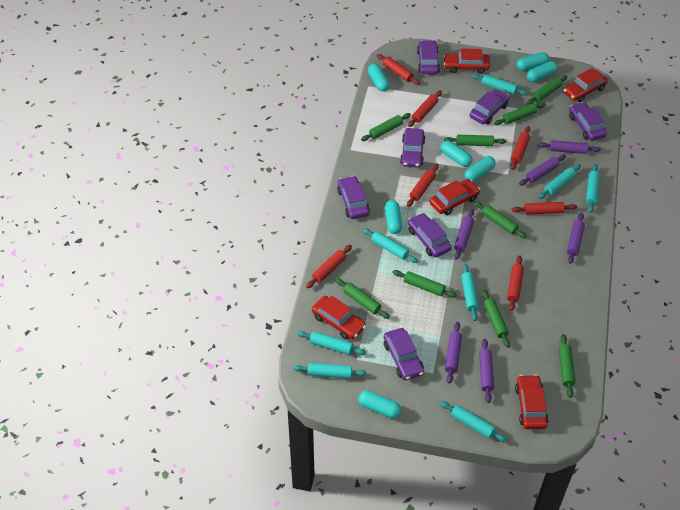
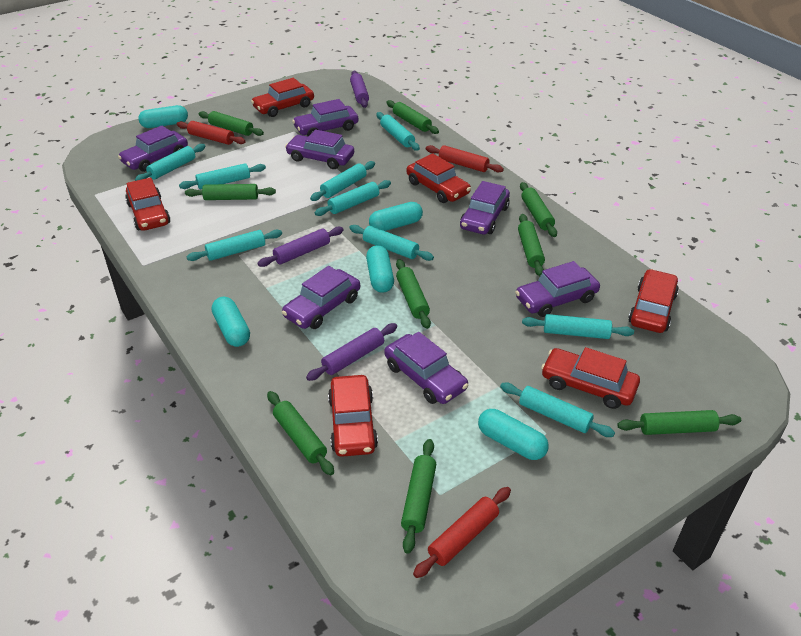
purple rolling pin: [445,322,462,383] [454,209,474,260] [479,339,494,403] [519,155,566,186] [538,140,601,154] [567,213,585,264] = 6 -> [258,227,344,267] [306,323,397,381] [350,71,369,108] = 3
red car: [312,296,366,340] [430,179,480,215] [443,48,490,74] [515,375,548,429] [563,68,608,102] = 5 -> [125,177,170,231] [251,78,314,117] [328,375,378,457] [407,153,471,203] [541,347,640,409] [628,269,679,333] = 6
red rolling pin: [306,245,352,288] [377,54,420,85] [407,164,439,207] [408,90,442,127] [507,255,524,311] [511,126,530,170] [512,202,577,215] = 7 -> [177,121,246,145] [413,487,511,578] [426,145,504,173] = 3
turquoise capsule: [358,390,402,419] [368,64,389,91] [385,200,402,234] [440,141,473,167] [464,156,496,182] [516,52,549,71] [527,61,558,82] = 7 -> [138,105,188,128] [212,297,250,347] [366,245,394,293] [369,202,423,231] [478,409,549,460] = 5
turquoise rolling pin: [293,363,367,379] [297,331,366,355] [363,228,418,263] [440,401,507,443] [461,263,479,321] [472,74,528,95] [538,164,581,199] [586,164,600,213] = 8 -> [135,144,206,181] [179,163,266,189] [186,230,282,261] [310,161,375,201] [315,180,391,216] [349,225,434,261] [376,112,420,151] [500,383,615,437] [522,314,634,339] = 9

